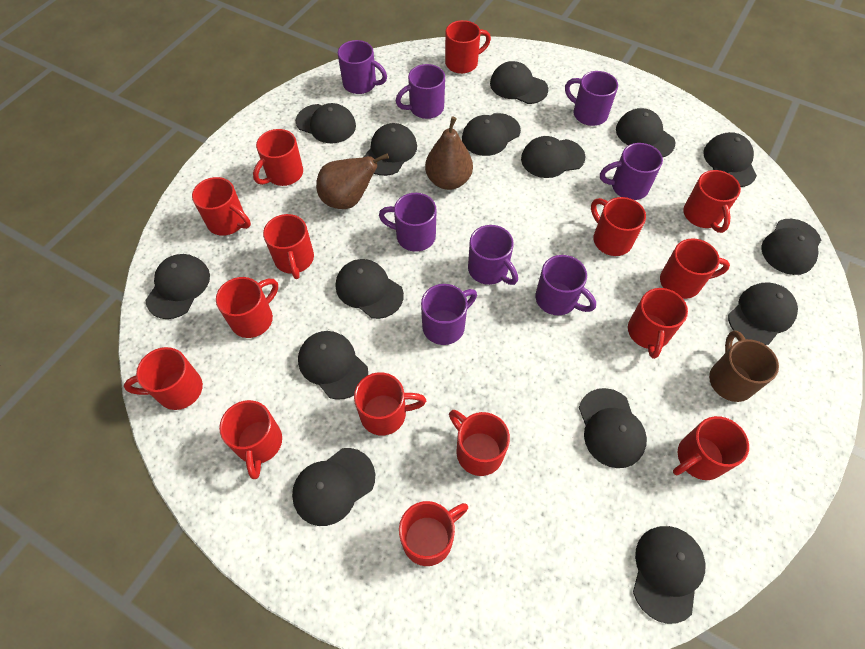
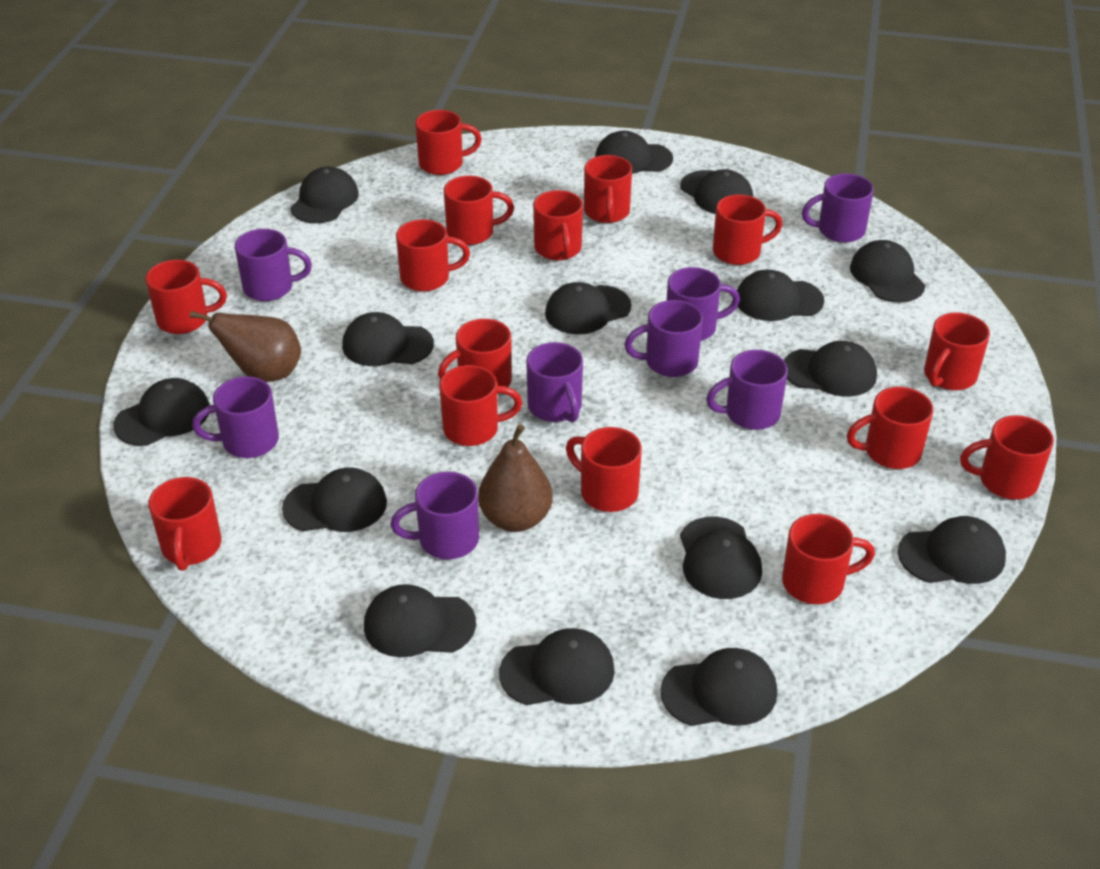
brown mug: [709,331,779,402] = 1 -> none = 0

